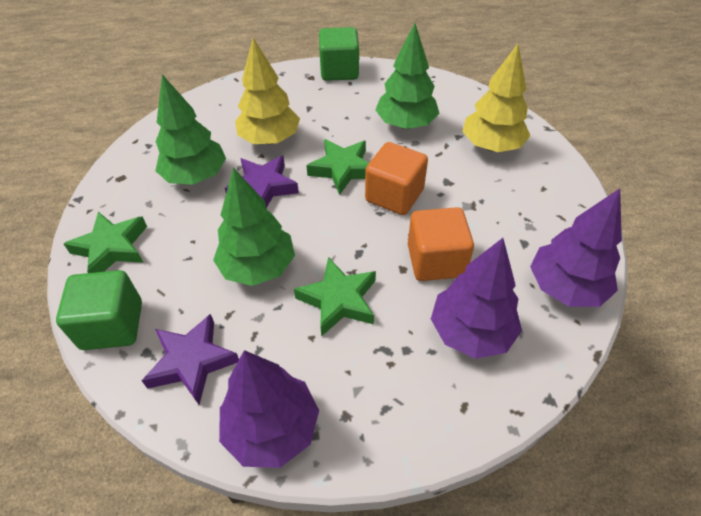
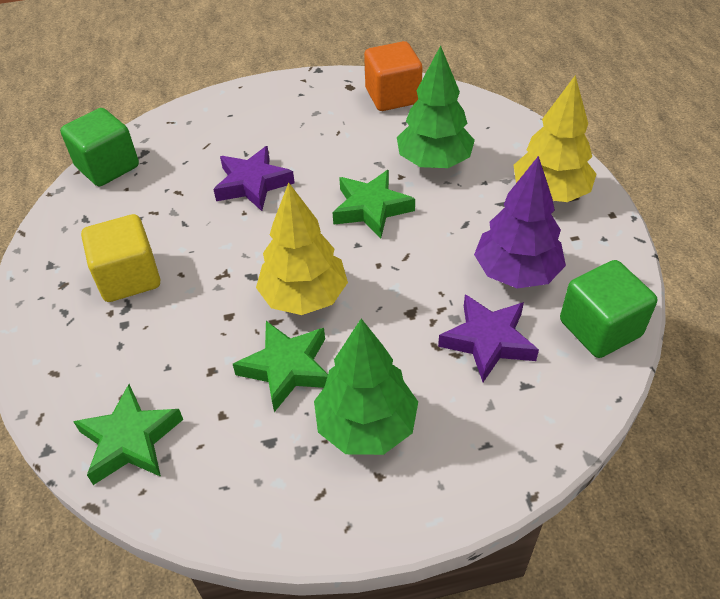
green tree: [155,74,226,185] [213,168,295,286] [375,23,440,129] = 3 -> [314,319,418,455] [397,45,475,168] = 2
orange cube: [365,142,428,215] [408,207,474,281] = 2 -> [364,41,422,111] = 1
purple tree: [219,350,319,468] [431,238,522,359] [530,189,622,307] = 3 -> [474,156,566,289] = 1
yellow cube: none = 0 -> [81,214,160,302] = 1

